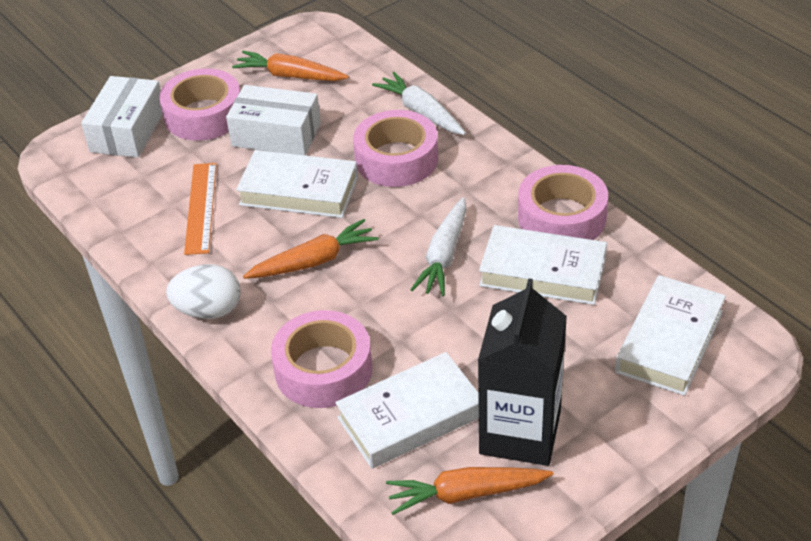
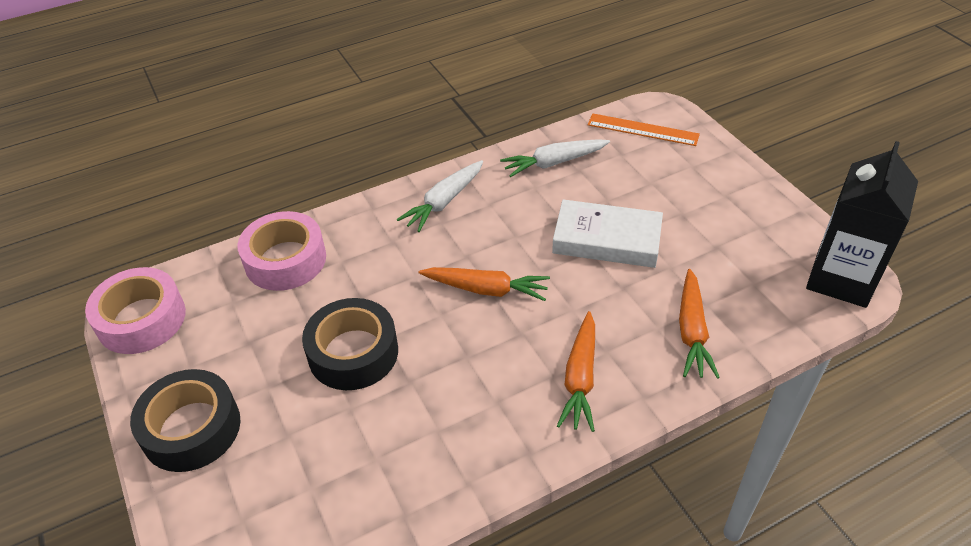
black tape: none = 0 -> [130,369,241,472] [302,298,398,390] = 2
pink tape: [159,68,240,141] [271,310,372,408] [353,110,438,187] [518,165,608,240] = 4 -> [85,267,186,354] [238,211,326,291] = 2
white book: [236,150,358,218] [335,352,479,469] [479,225,607,305] [615,275,726,396] = 4 -> [552,199,663,268] = 1
white box: [81,76,163,158] [226,85,321,156] = 2 -> none = 0
white egg: [166,264,241,319] = 1 -> none = 0

